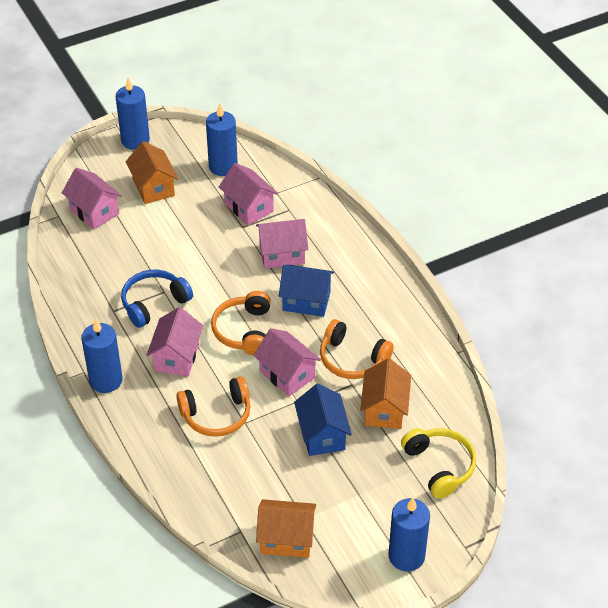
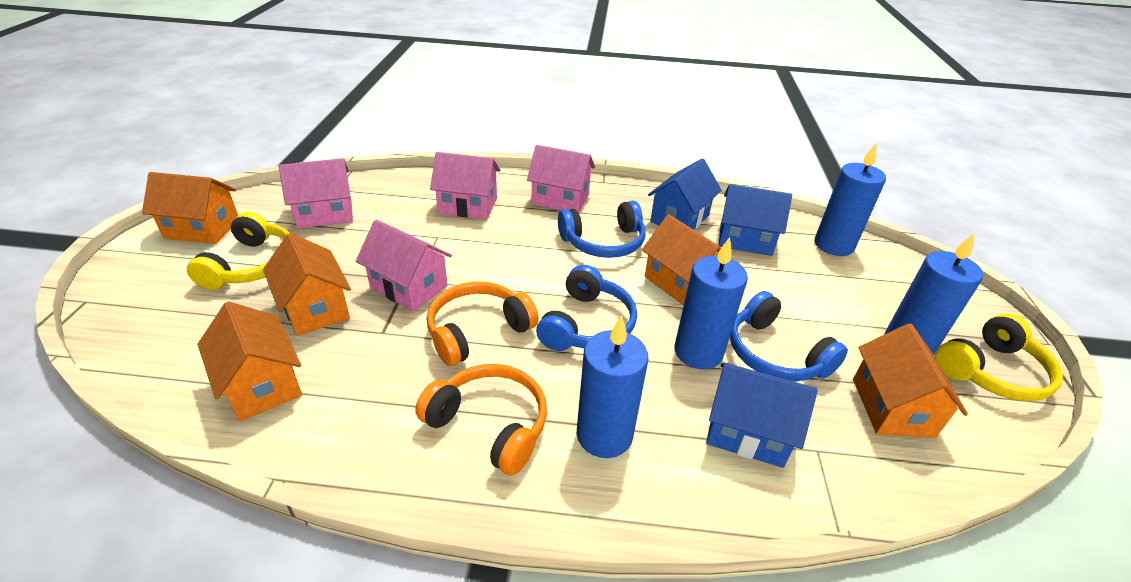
blue headphones: [121,270,193,328] = 1 -> [536,265,637,351] [558,201,646,258] [730,291,848,381] = 3
blue house: [279,265,334,317] [294,383,352,456] = 2 -> [648,158,722,230] [706,363,818,468] [719,184,792,256] = 3
orange headphones: [177,377,251,437] [211,291,270,355] [320,319,394,379] = 3 -> [415,364,547,475] [427,282,538,366] = 2
orange house: [126,141,178,204] [256,499,316,558] [360,358,411,429] = 3 -> [142,172,238,244] [197,301,302,421] [263,233,351,336] [642,215,721,306] [853,323,968,438] = 5
pink house: [62,168,122,229] [147,307,203,376] [219,163,278,225] [253,328,321,396] [256,219,308,269] = 5 -> [279,158,353,229] [356,220,452,311] [430,152,500,219] [527,145,595,213] = 4
yellow headphones: [401,428,476,499] = 1 -> [187,212,290,290] [935,313,1063,401] = 2

